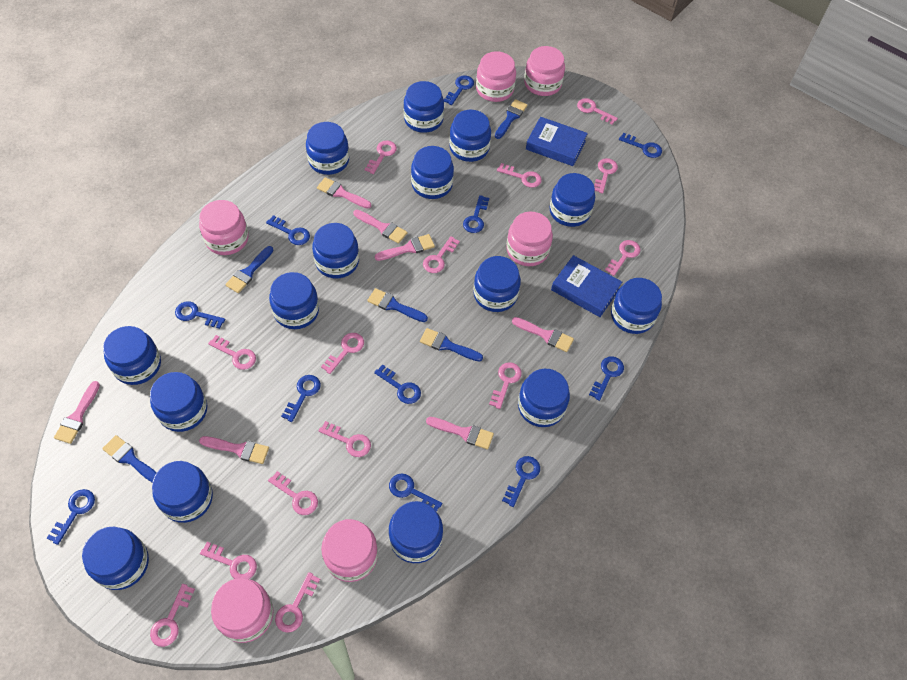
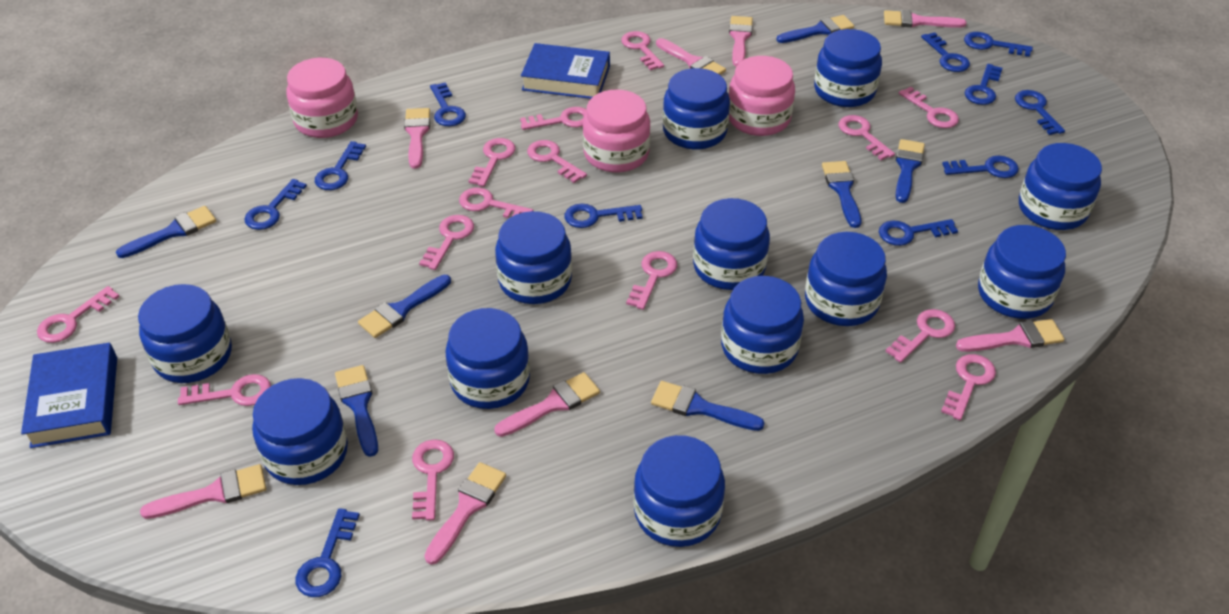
blue brush: [102,435,157,482] [225,246,273,293] [367,288,428,322] [420,328,483,362] [495,99,527,139] = 5 -> [116,206,216,258] [335,365,378,457] [358,275,451,338] [651,381,765,431] [776,15,854,43] [822,161,861,228] [896,139,925,203] = 7
blue jar: [82,527,149,590] [103,326,161,385] [150,372,207,432] [152,461,213,523] [269,272,319,329] [306,122,349,175] [312,223,359,278] [389,501,443,563] [404,81,444,133] [411,146,454,199] [449,110,491,162] [473,256,521,312] [518,369,570,427] [550,173,595,227] [611,278,662,334] = 15 -> [138,284,232,383] [252,378,348,485] [445,308,530,409] [495,211,572,304] [634,435,725,547] [663,68,730,149] [693,198,770,290] [721,276,804,374] [805,232,887,326] [814,29,882,107] [978,225,1066,319] [1019,143,1102,230] = 12
pink brush: [54,381,100,444] [199,436,269,464] [317,177,371,209] [353,210,407,244] [375,234,435,261] [426,417,494,450] [512,317,574,352] = 7 -> [140,464,266,519] [404,108,430,169] [424,462,506,565] [494,372,600,437] [656,38,726,75] [729,16,753,67] [884,10,966,28] [956,319,1064,352] = 8
pink jar: [199,200,249,255] [211,578,274,643] [321,519,378,582] [476,51,516,102] [506,211,553,266] [524,46,565,96] = 6 -> [286,58,358,138] [583,90,650,173] [729,56,795,136] = 3

